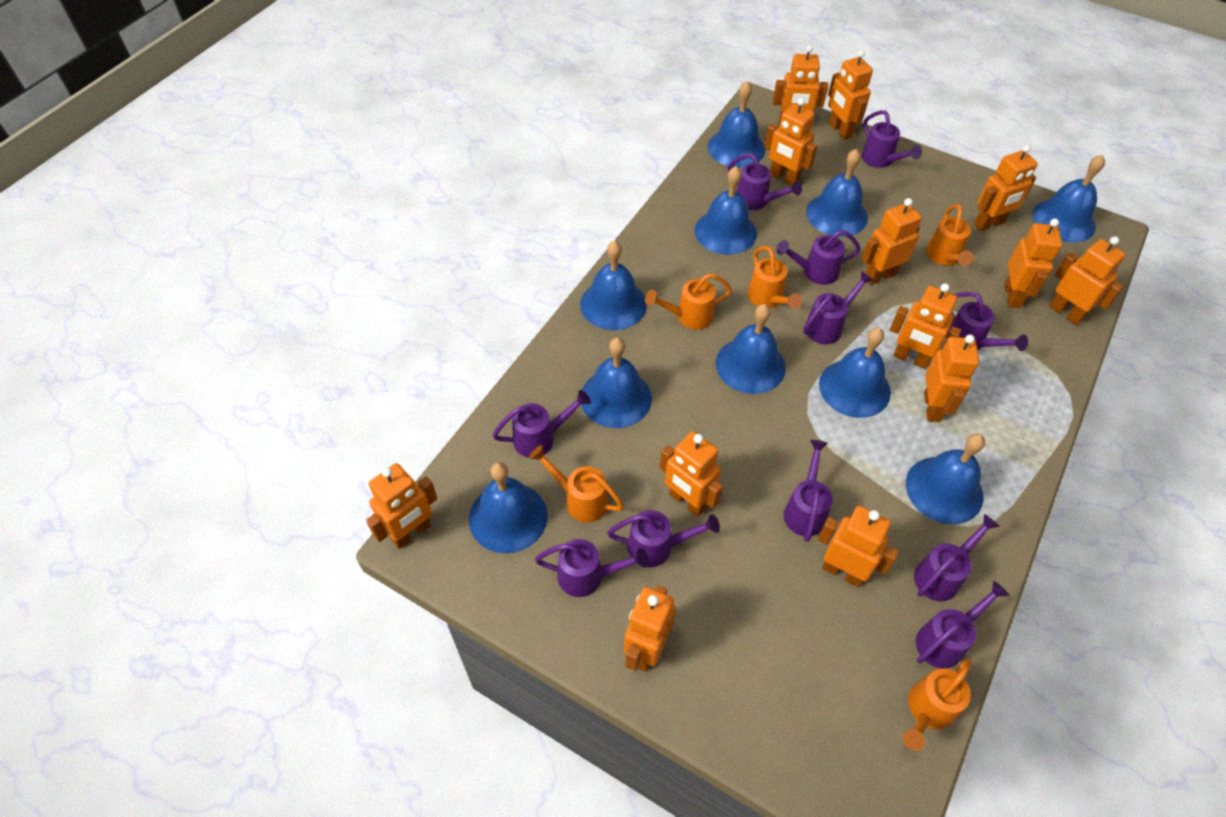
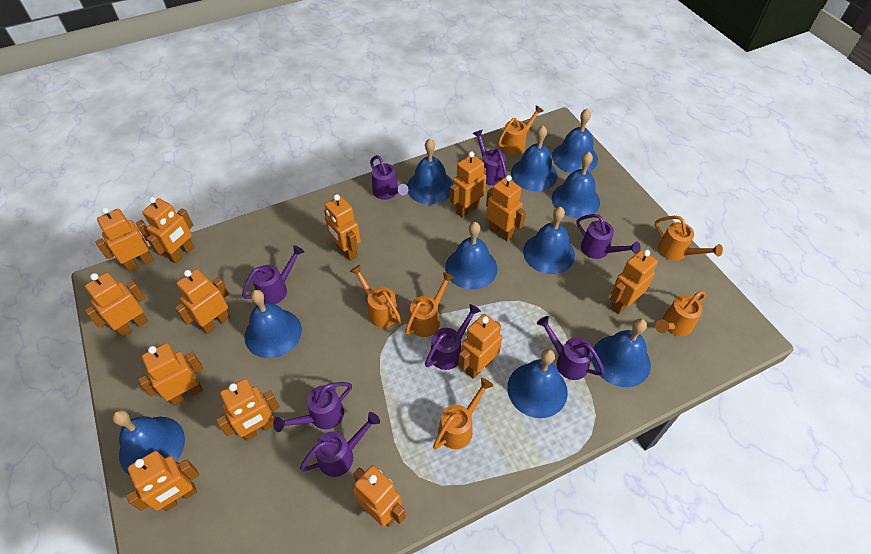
orange watering can: [529,445,624,523] [645,273,732,330] [748,246,802,309] [903,658,972,751] [926,204,973,266] = 5 -> [350,265,402,328] [405,272,455,337] [433,378,493,450] [498,105,544,155] [655,216,723,261] [655,291,706,336] = 6
purple watering can: [493,390,591,458] [535,539,649,597] [607,510,720,567] [728,153,802,210] [776,230,860,285] [783,440,833,542] [803,271,874,344] [861,110,922,168] [914,514,1000,601] [916,580,1009,669] [946,292,1028,351] = 11 -> [242,245,304,304] [273,382,352,432] [300,412,380,477] [370,155,408,200] [425,304,481,370] [473,130,507,185] [537,316,604,380] [577,214,641,259] = 8

